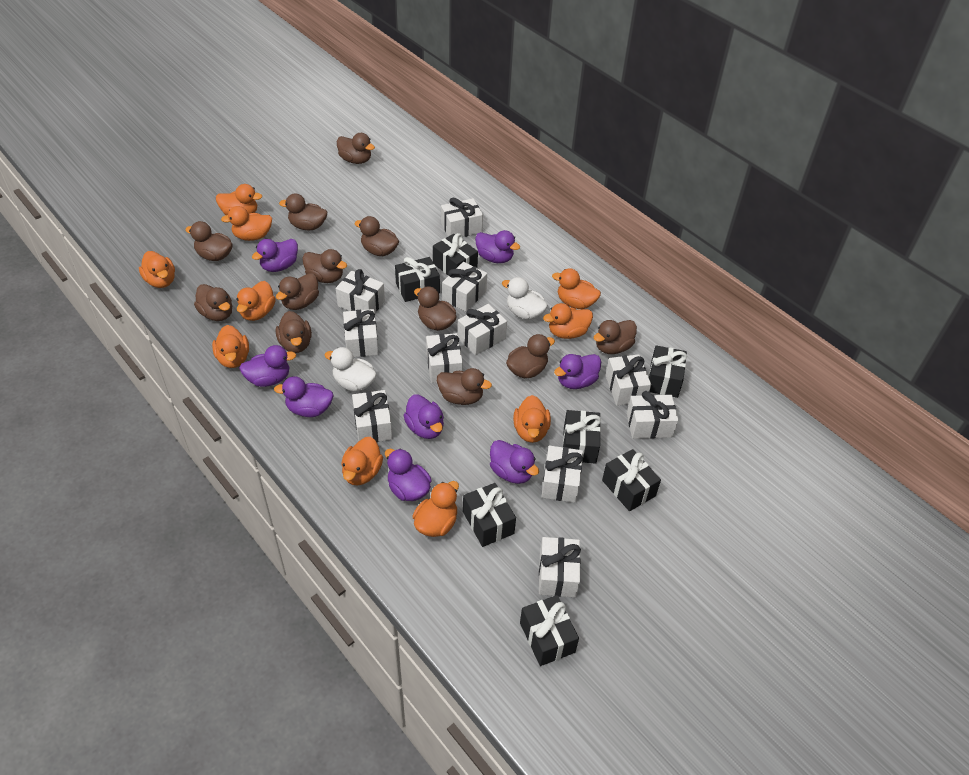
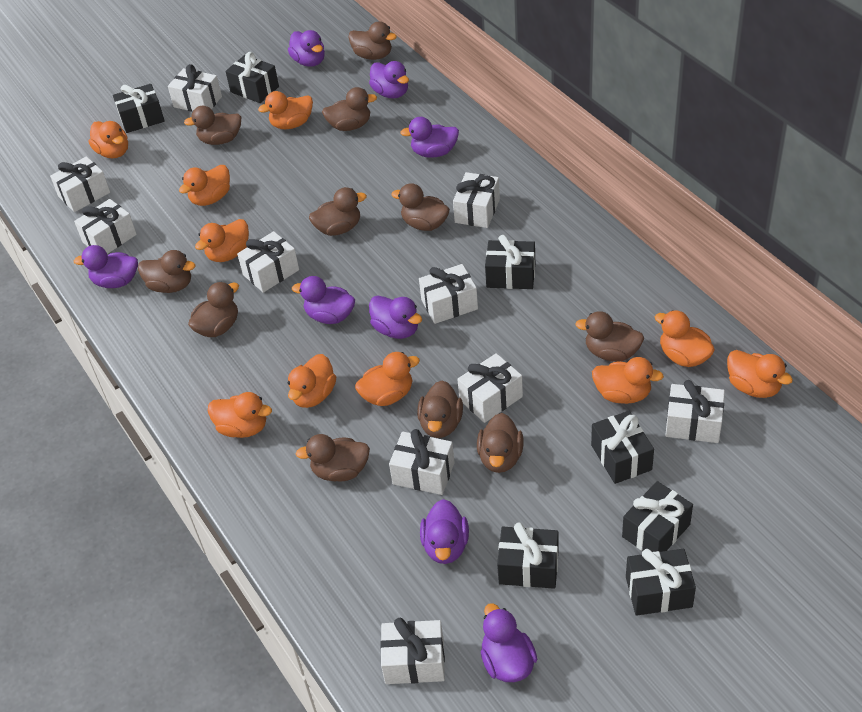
brown duck: [185,221,233,261] [194,284,232,321] [276,273,319,310] [276,311,312,353] [279,193,327,230] [302,249,347,283] [337,133,375,164] [354,216,399,256] [414,286,457,331] [437,368,492,405] [506,334,555,378] [593,320,637,354] = 12 -> [138,250,195,293] [184,106,241,145] [188,282,239,337] [296,434,370,482] [309,187,367,236] [322,87,377,131] [348,21,397,60] [391,183,450,231] [417,380,463,438] [477,413,524,473] [575,311,644,362] = 11
white duck: [324,347,377,391] [502,277,548,320] = 2 -> none = 0
white gift: [336,269,385,312] [343,309,378,357] [352,390,392,442] [426,333,463,383] [441,198,483,237] [442,262,487,312] [457,304,507,355] [539,537,581,597] [541,446,583,503] [605,354,651,406] [627,391,678,439] = 11 -> [50,156,110,212] [74,199,137,254] [168,64,222,112] [237,231,299,293] [380,618,445,684] [389,429,455,495] [419,264,478,324] [453,172,500,228] [457,353,523,423] [665,380,725,443] = 10

